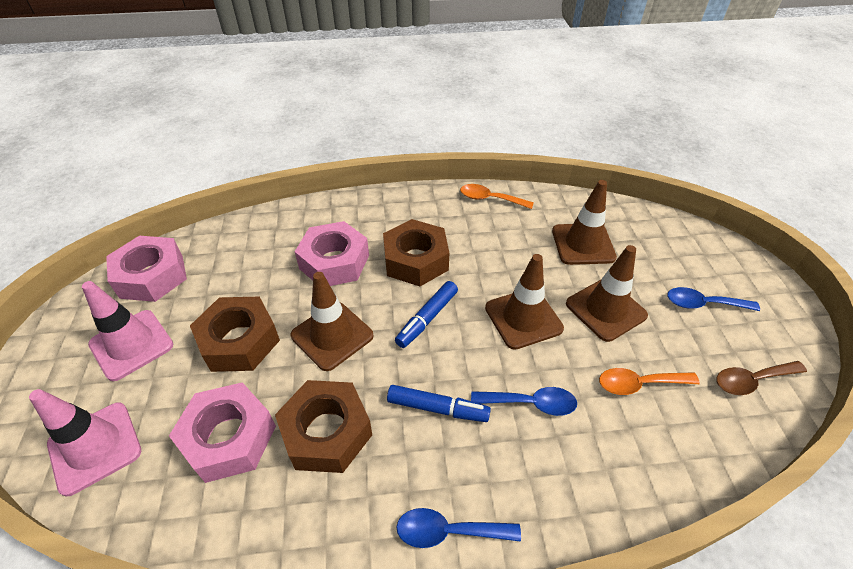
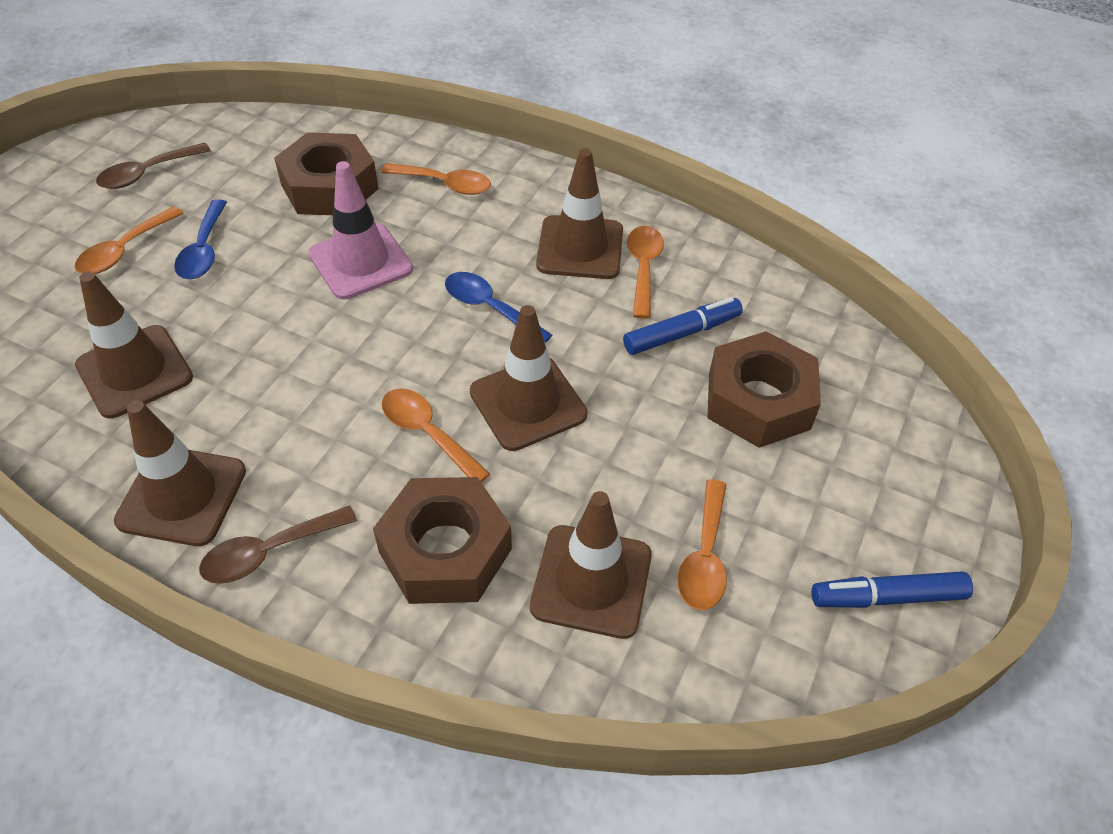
blue spoon: [396,508,521,548] [471,387,577,416] [667,287,760,311] = 3 -> [174,199,227,279] [445,272,552,343] = 2
brown spoon: [716,361,807,395] = 1 -> [96,142,211,189] [199,505,357,584] = 2
brown traffic cone: [291,272,374,371] [485,254,564,350] [552,180,617,265] [566,245,648,342] = 4 -> [75,272,193,419] [114,400,246,546] [470,305,587,451] [530,491,652,639] [536,148,623,279] = 5
orange spoon: [460,184,534,209] [599,368,700,395] = 2 -> [75,206,184,274] [381,163,491,195] [382,388,490,482] [627,226,664,319] [677,479,727,610] = 5
pink nut: [106,236,187,302] [169,382,276,483] [295,221,369,286] = 3 -> none = 0
pink traffic cone: [29,389,141,496] [82,281,173,381] = 2 -> [309,161,413,300] = 1

